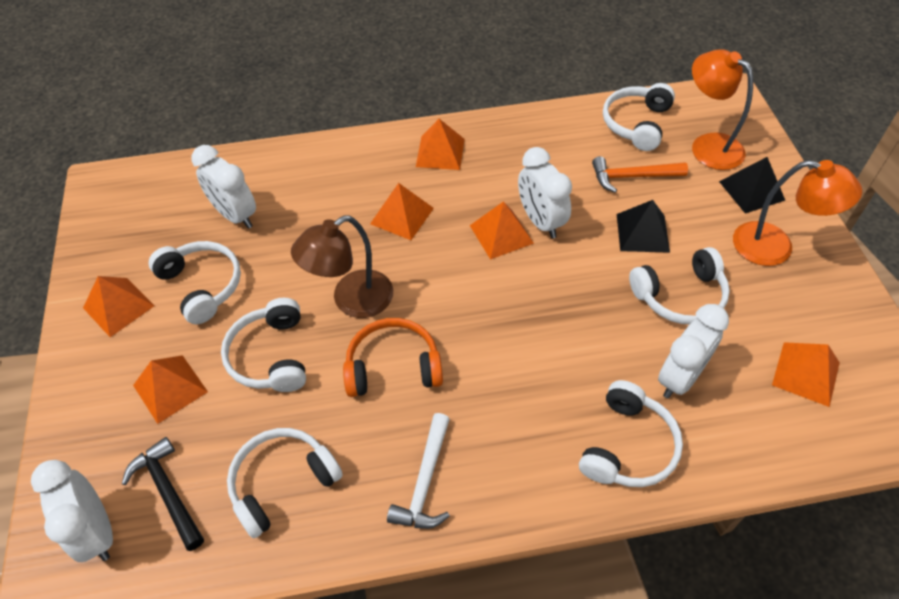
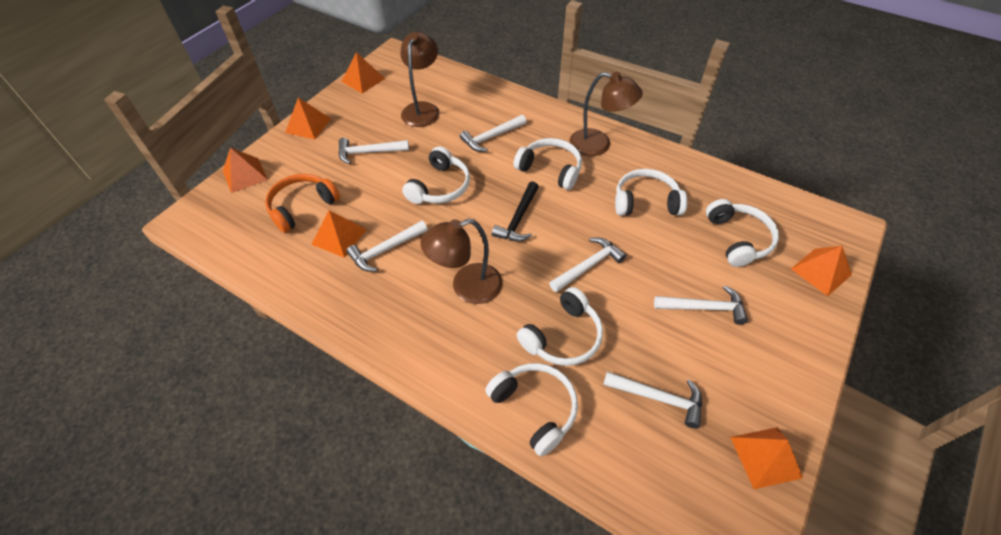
black pyramid: [617,200,670,253] [719,157,785,214] = 2 -> none = 0
brown lamp: [291,215,393,318] = 1 -> [400,32,439,127] [420,219,502,304] [569,72,643,156] = 3
orange hammer: [592,156,688,193] = 1 -> none = 0
orange lamp: [692,49,753,170] [733,160,862,266] = 2 -> none = 0
white clock: [31,460,113,562] [191,145,256,229] [518,147,572,239] [658,304,729,398] = 4 -> none = 0
white hammer: [387,413,450,529] = 1 -> [338,138,409,164] [346,221,428,272] [460,115,527,152] [550,237,626,292] [603,371,702,428] [654,285,748,325] = 6

